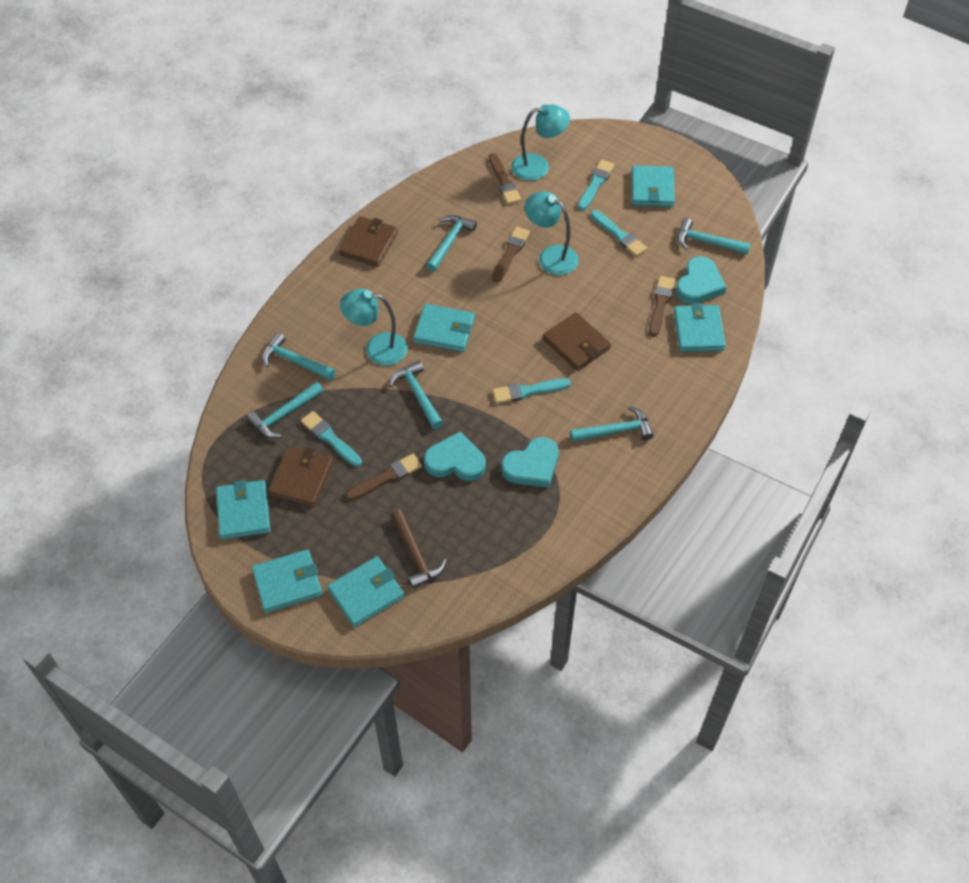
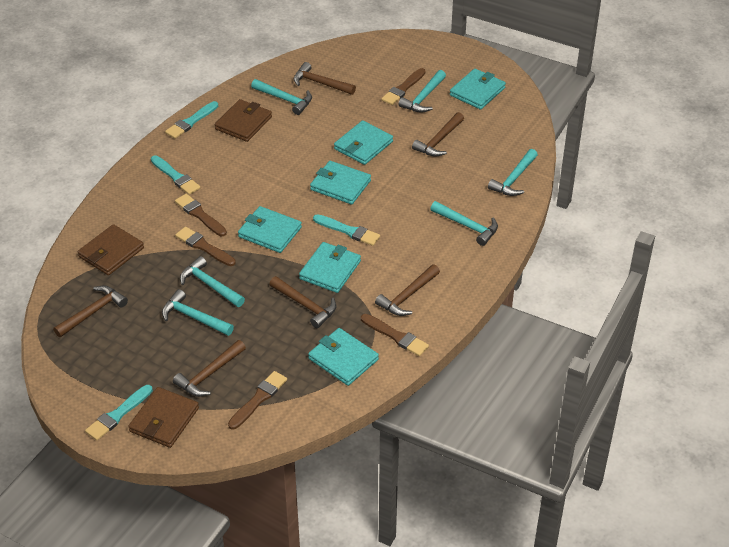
brown brush: [346,454,422,501] [489,153,521,204] [492,227,530,282] [649,276,675,336] = 4 -> [175,194,227,236] [175,227,236,266] [228,371,287,429] [361,314,429,356] [381,68,426,105] = 5
brown hammer: [391,510,447,589] = 1 -> [53,286,128,337] [173,340,246,397] [269,276,336,328] [294,62,356,95] [375,264,440,316] [412,112,464,157] = 6
turquoise heart: [424,431,486,481] [501,437,559,488] [676,256,726,304] = 3 -> none = 0
turquoise lamp: [340,289,408,366] [511,104,570,181] [525,191,579,275] = 3 -> none = 0

